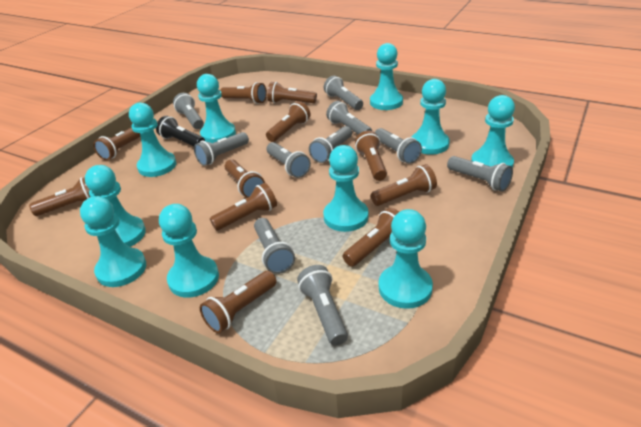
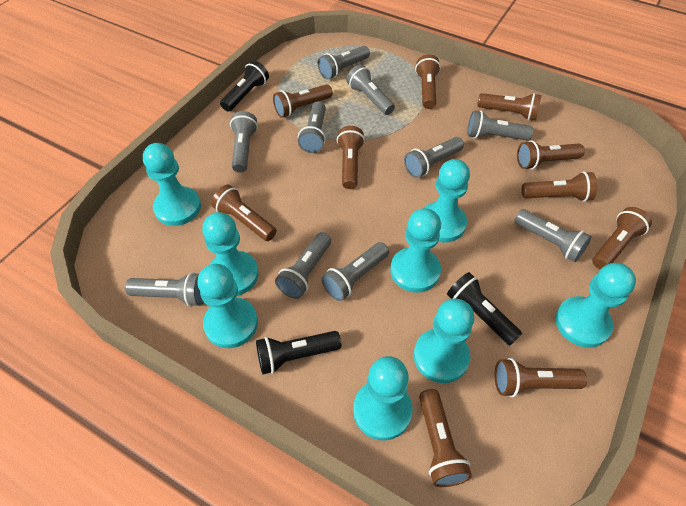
black flashlight: [156,116,205,147] = 1 -> [220,61,269,112] [256,331,341,374] [447,272,522,345] = 3
brown flashlight: [29,177,90,216] [93,127,141,160] [200,271,277,333] [210,183,277,231] [220,82,267,104] [225,159,265,198] [266,101,311,142] [267,82,317,103] [343,208,399,267] [355,131,387,181] [371,164,437,206] = 11 -> [211,185,276,241] [273,84,333,118] [337,126,365,189] [415,54,441,109] [419,389,472,487] [477,93,542,121] [495,358,587,397] [517,140,585,170] [522,171,597,202] [592,207,652,269] = 10
turquoise pawn: [80,196,146,287] [85,165,146,247] [129,103,176,177] [159,204,219,298] [197,74,236,143] [323,145,369,232] [370,43,403,110] [379,209,433,309] [412,79,450,155] [471,95,515,168] = 10 -> [143,143,201,226] [197,264,258,348] [202,212,259,296] [353,356,412,441] [390,208,441,293] [414,298,474,383] [424,159,470,243] [555,263,636,348] = 8

